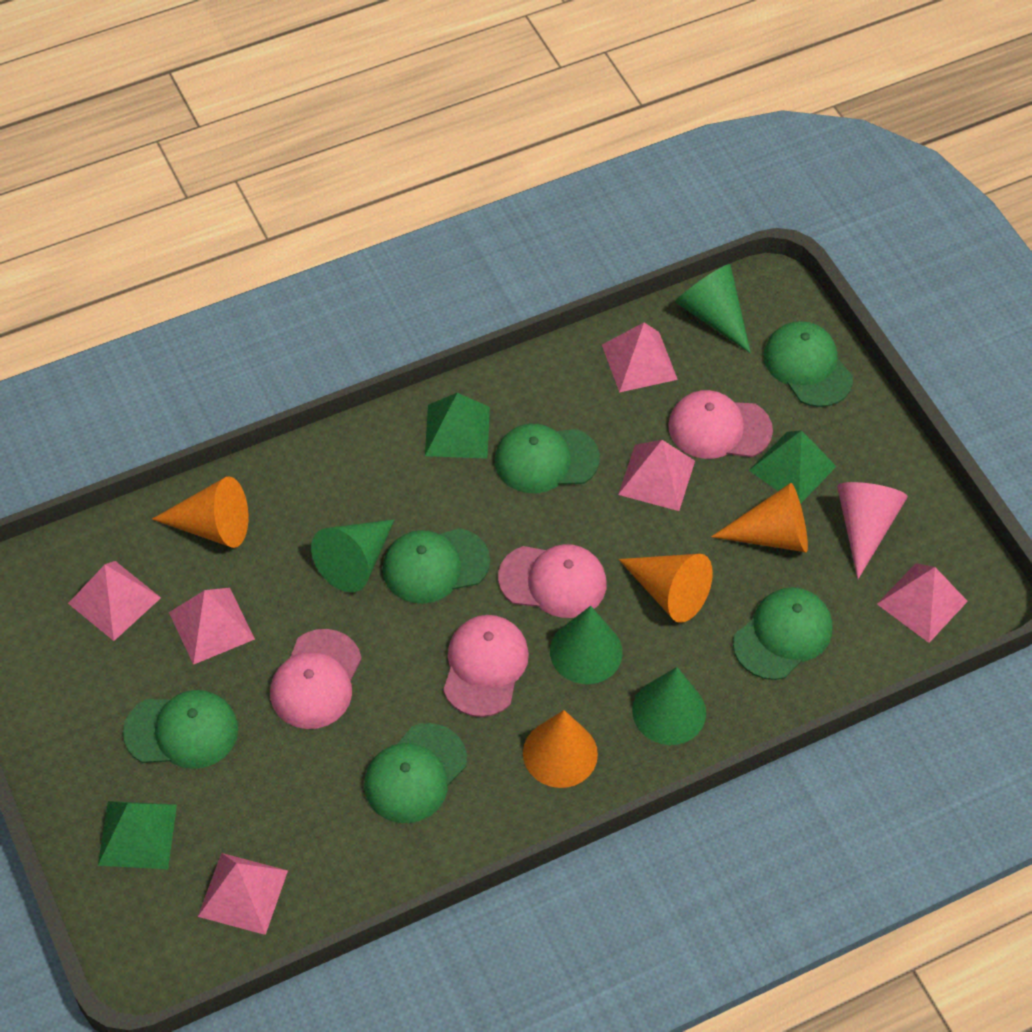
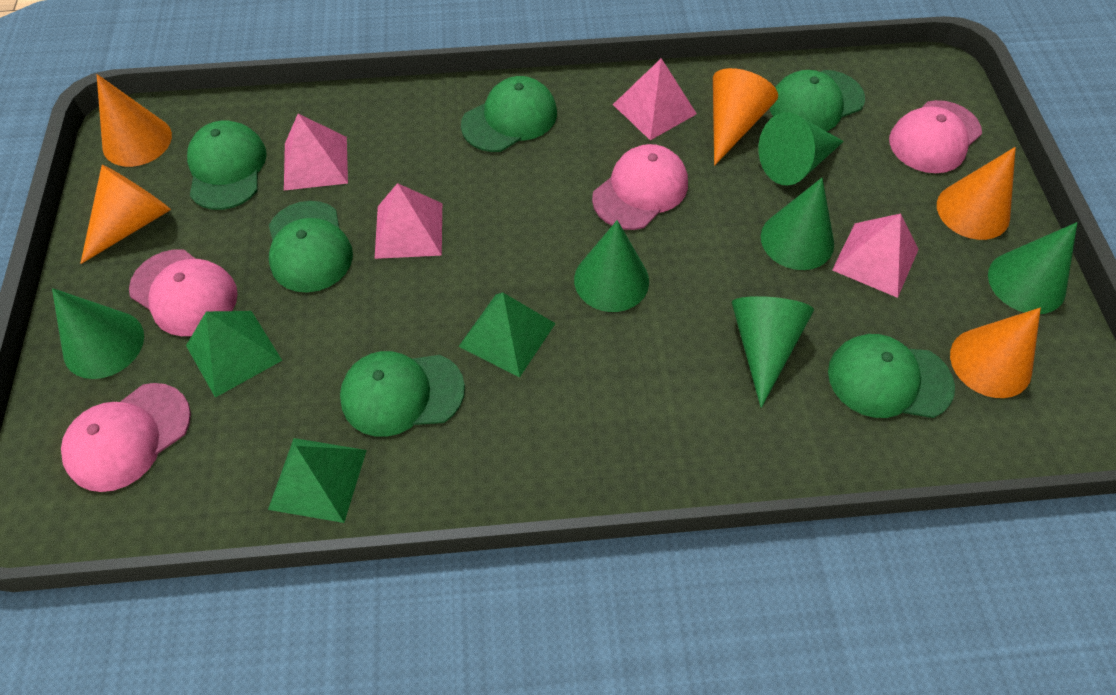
green cone: [311,520,394,592] [550,606,622,684] [632,667,706,745] [675,264,751,353] = 4 -> [52,288,144,379] [574,220,649,312] [732,296,814,408] [759,112,844,185] [761,178,834,270] [988,222,1078,314] = 6
orange cone: [152,476,248,548] [523,710,598,788] [619,554,713,623] [711,483,808,552] = 4 -> [80,165,171,264] [97,74,172,167] [713,68,778,166] [937,147,1016,240] [950,308,1041,398] = 5
pink cone: [837,482,908,579] = 1 -> none = 0
pink pyramid: [68,561,161,641] [169,588,255,665] [198,853,288,935] [602,323,678,393] [618,440,695,511] [877,563,968,643] = 6 -> [284,114,348,190] [375,183,442,259] [613,58,697,140] [832,213,919,298] = 4

